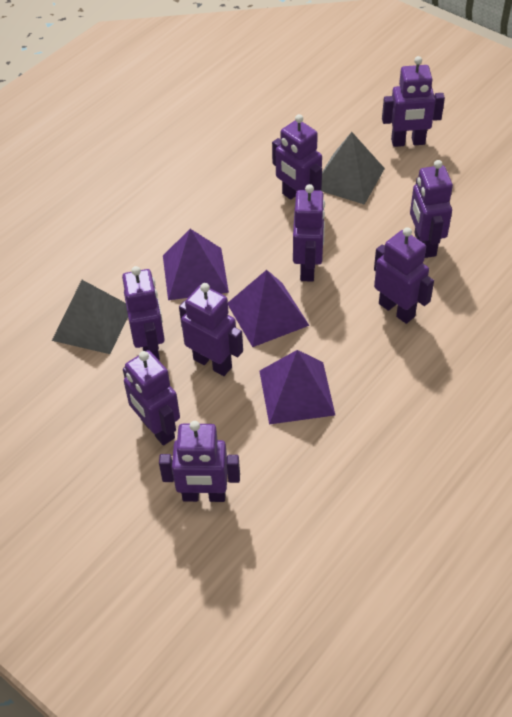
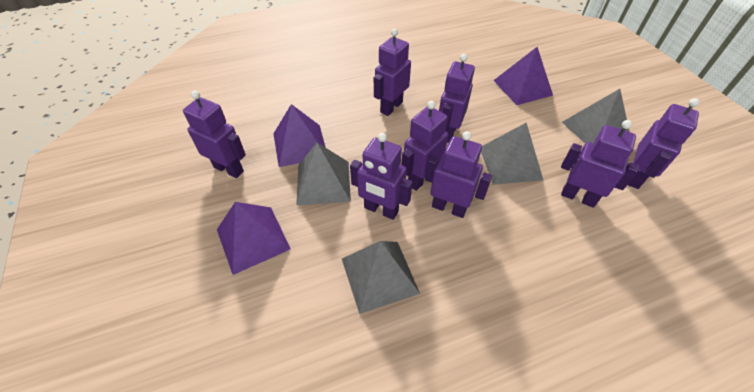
grey pyramid: [52,280,128,354] [321,132,385,205] = 2 -> [296,143,351,205] [342,241,420,314] [481,122,543,185] [562,89,630,144] = 4
purple robot: [122,266,165,360] [123,350,180,445] [159,421,240,502] [179,283,243,376] [272,114,322,200] [293,184,325,282] [374,227,434,324] [382,56,445,147] [410,160,453,258] = 9 -> [183,91,246,178] [350,133,412,220] [374,29,411,116] [401,101,448,191] [425,131,492,218] [439,54,475,143] [561,120,639,208] [628,98,700,189] = 8

